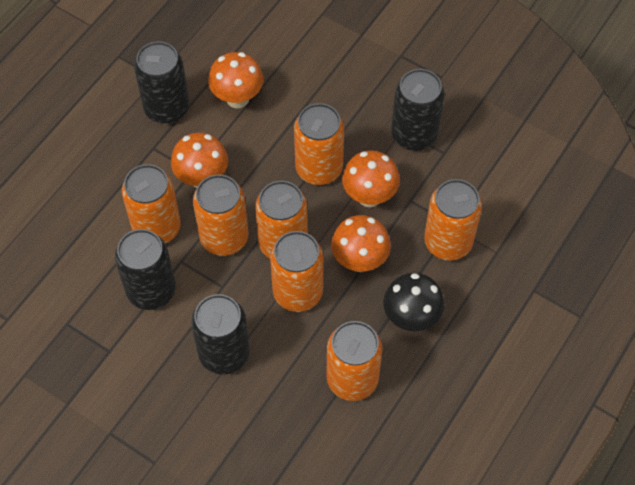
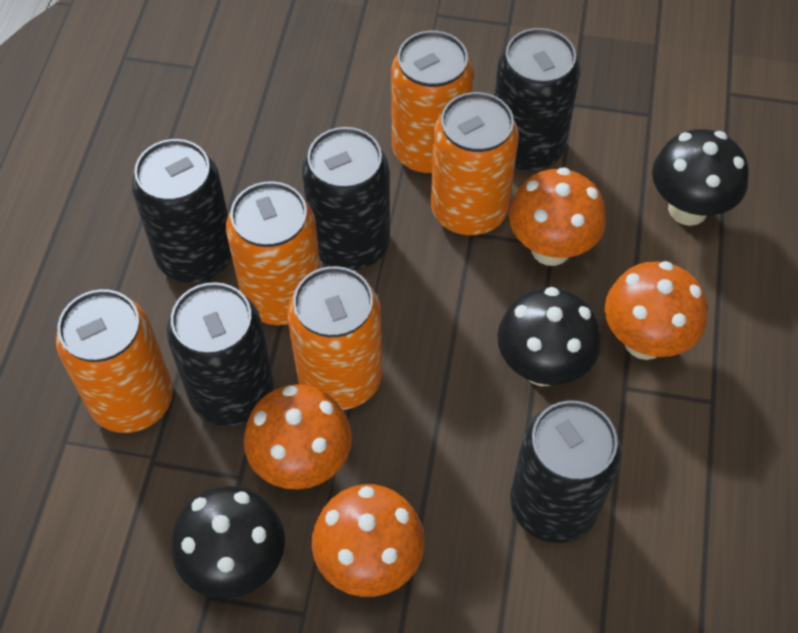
black can: [115,229,176,310] [134,41,189,123] [191,294,250,375] [391,69,445,151] = 4 -> [132,139,232,282] [167,282,274,426] [302,127,390,270] [495,28,580,172] [510,400,622,543] = 5
black mushroom: [383,273,445,332] = 1 -> [171,486,285,599] [497,287,601,386] [652,129,749,226] = 3
orange can: [122,164,181,243] [193,174,249,256] [255,181,308,259] [270,231,323,312] [294,103,344,185] [326,321,382,401] [424,179,482,260] = 7 -> [56,289,173,433] [226,181,321,325] [287,266,382,410] [391,31,474,174] [431,92,519,236] = 5

